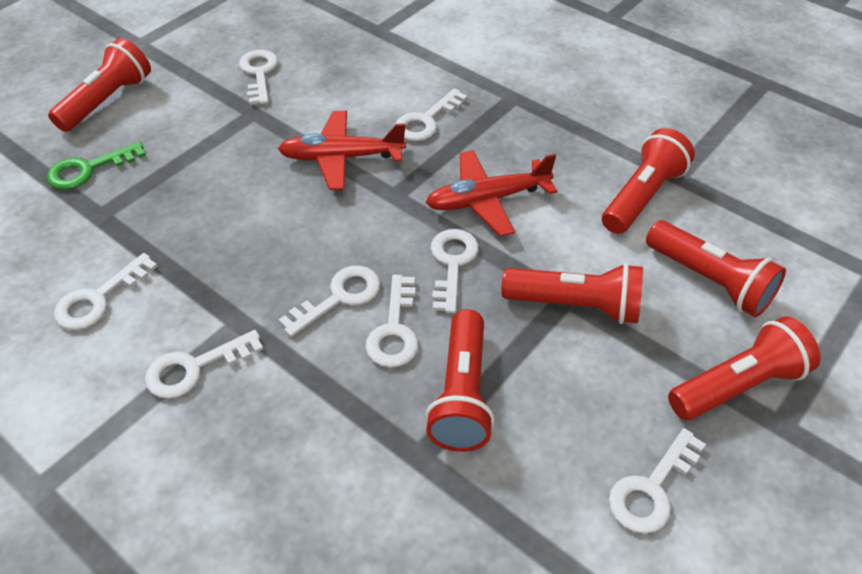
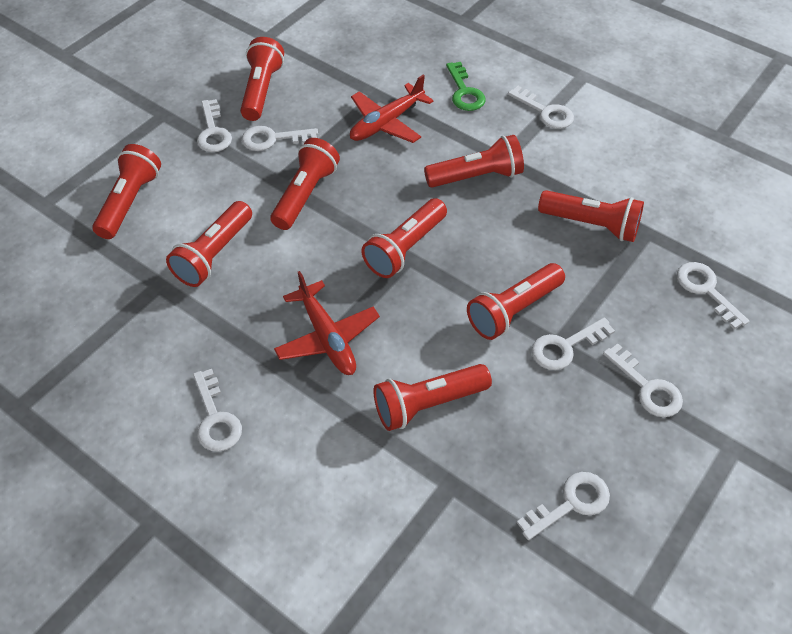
red flashlight: [48,38,151,132] [425,309,494,452] [502,263,643,324] [602,128,695,234] [646,220,786,317] [668,316,821,420] = 6 -> [92,144,161,239] [166,201,252,287] [240,37,284,121] [270,138,340,230] [361,198,447,278] [373,364,492,431] [424,135,524,188] [467,263,565,340] [538,190,644,242] = 9

